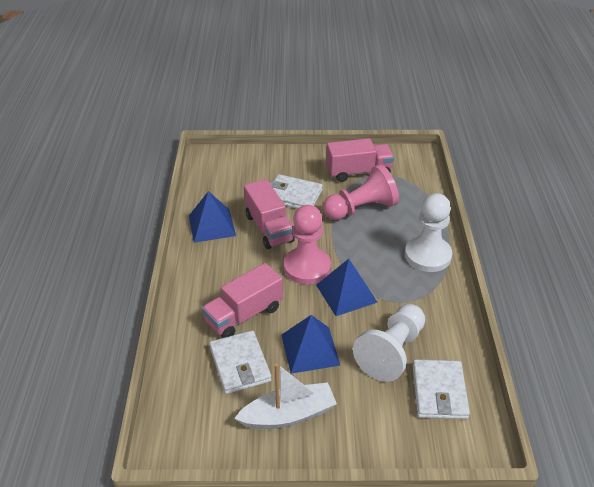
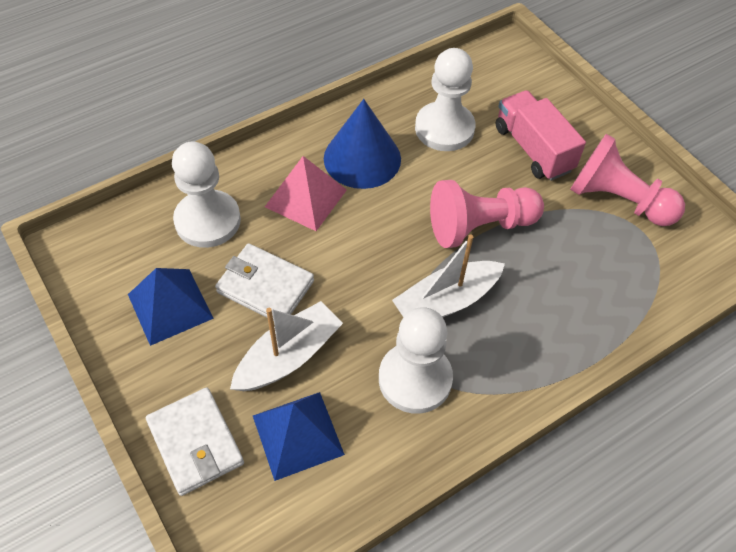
blue cone: none = 0 -> [324,99,401,189] = 1
blue pyramid: [189,191,236,243] [282,315,341,374] [316,259,378,316] = 3 -> [128,268,214,346] [253,392,345,481] = 2
pink pyramid: none = 0 -> [265,156,347,231] = 1
pink truck: [202,263,283,338] [244,179,295,249] [326,138,394,182] = 3 -> [496,90,586,181] = 1
white boat: [234,363,337,429] = 1 -> [230,301,343,391] [392,235,505,318] = 2
white pawn: [353,304,425,382] [405,193,452,272] = 2 -> [172,142,241,248] [379,307,453,414] [415,48,476,151] = 3
white wallet: [209,330,272,394] [270,174,323,209] [412,360,470,419] = 3 -> [146,387,244,496] [215,243,314,321] = 2

